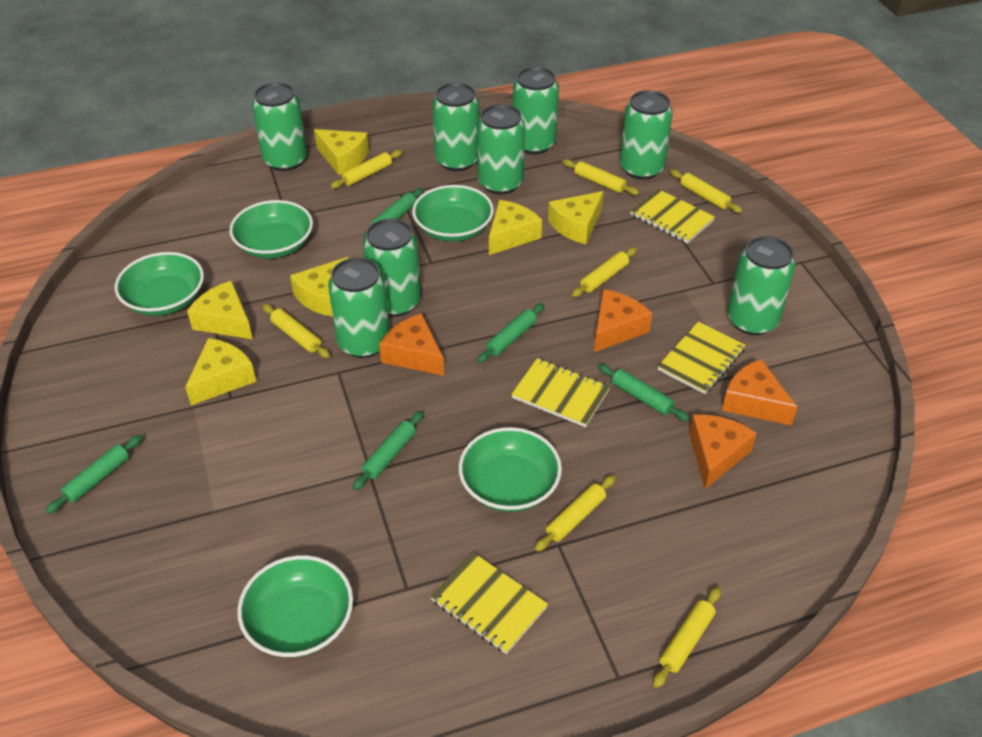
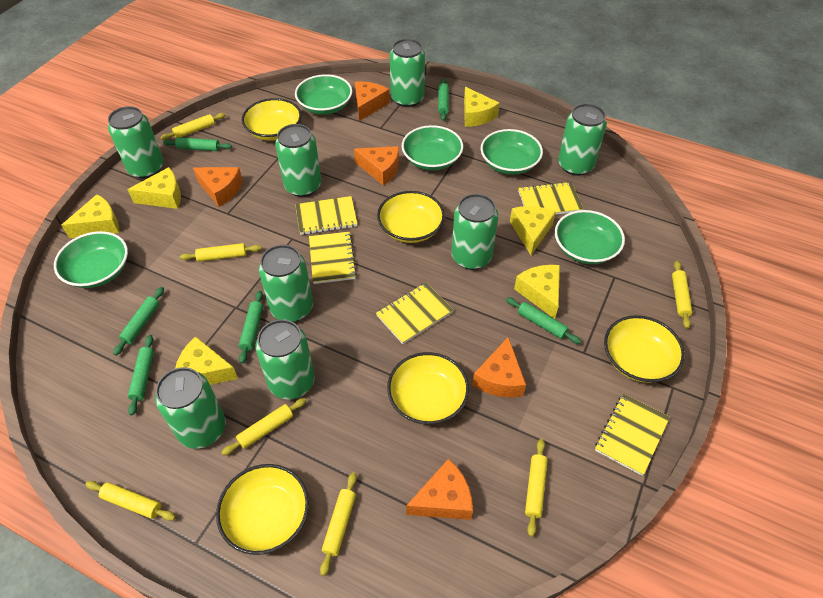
green rolling pin: [46,435,142,514] [353,411,424,490] [364,188,423,238] [477,303,545,363] [598,364,690,421] = 5 -> [113,287,164,356] [128,335,154,416] [163,137,232,151] [239,290,263,364] [438,78,449,121] [506,297,581,344] = 6
orange cheese: [379,313,444,376] [594,289,652,352] [689,415,757,489] [722,359,797,426] = 4 -> [193,167,243,207] [354,146,399,186] [355,81,390,121] [406,458,473,520] [472,337,526,398] = 5
yellow bowl: none = 0 -> [216,464,309,555] [242,98,302,141] [377,191,445,243] [387,352,469,425] [604,315,685,383] = 5
yellow notebook: [430,552,548,654] [511,358,610,427] [630,189,715,243] [657,322,746,394] = 4 -> [295,196,358,235] [309,232,357,284] [376,282,453,344] [518,181,583,215] [595,394,670,476] = 5

